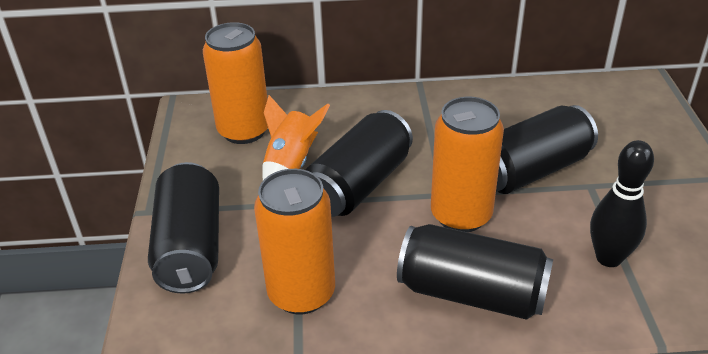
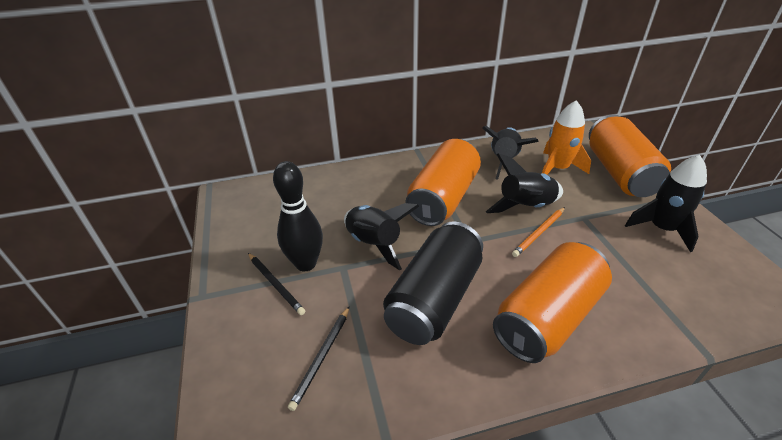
black can: [148,162,219,293] [306,110,413,217] [397,224,553,320] [496,105,598,194] = 4 -> [383,221,483,345] = 1
black pencil: none = 0 -> [248,253,305,315] [288,306,350,411] = 2
black rocket: none = 0 -> [344,203,419,270] [482,126,538,180] [486,153,563,213] [625,155,707,252] = 4
orange pencil: none = 0 -> [512,207,565,257] = 1

